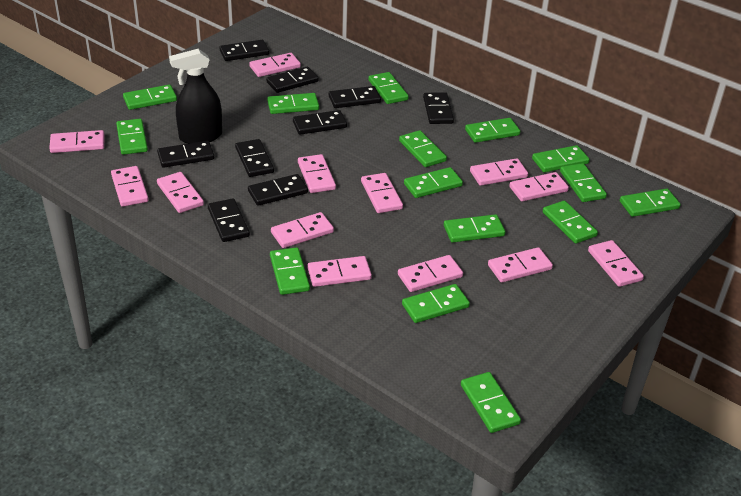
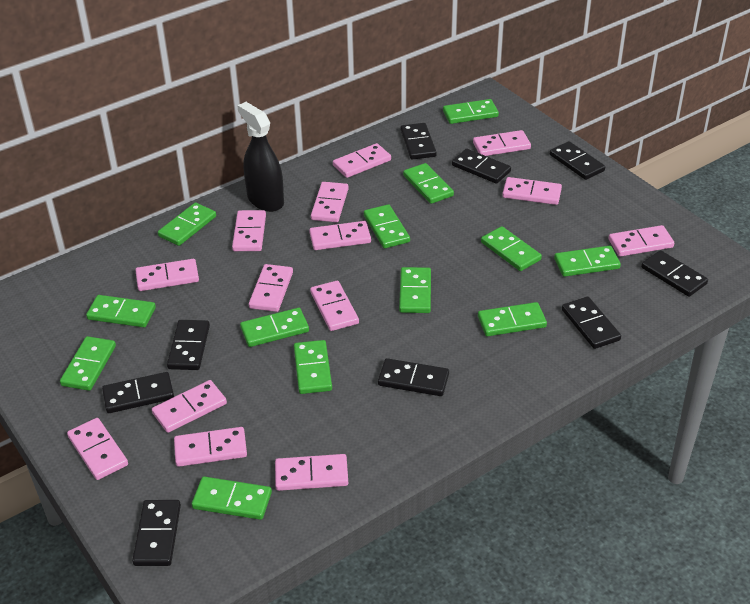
green domino: [116,119,148,155] [123,85,177,110] [267,93,319,114] [270,247,310,295] [369,72,409,104] [399,130,447,167] [402,284,470,323] [404,167,463,198] [444,214,505,243] [461,372,521,433] [465,118,520,143] [532,145,590,172] [543,201,598,244] [560,163,607,202] [620,189,681,217] = 15 -> [60,336,116,391] [86,295,156,327] [158,203,216,246] [192,476,272,520] [240,308,309,347] [294,340,332,394] [364,204,410,248] [399,267,431,313] [403,163,454,204] [443,99,499,124] [478,302,547,336] [481,226,542,271] [554,246,621,277] = 13
pink domino: [49,130,104,153] [111,166,149,207] [157,172,204,213] [249,53,301,77] [271,212,334,248] [298,154,336,193] [307,256,372,287] [361,173,403,213] [398,255,463,292] [470,158,528,186] [488,247,553,283] [509,172,569,201] [588,240,644,287] = 13 -> [67,418,128,480] [136,259,199,291] [152,380,227,433] [174,427,247,467] [232,210,266,251] [249,264,293,312] [275,454,348,491] [309,221,371,250] [310,281,359,331] [311,182,349,222] [333,143,391,178] [473,130,531,156] [502,177,562,205] [609,225,674,257] = 14

